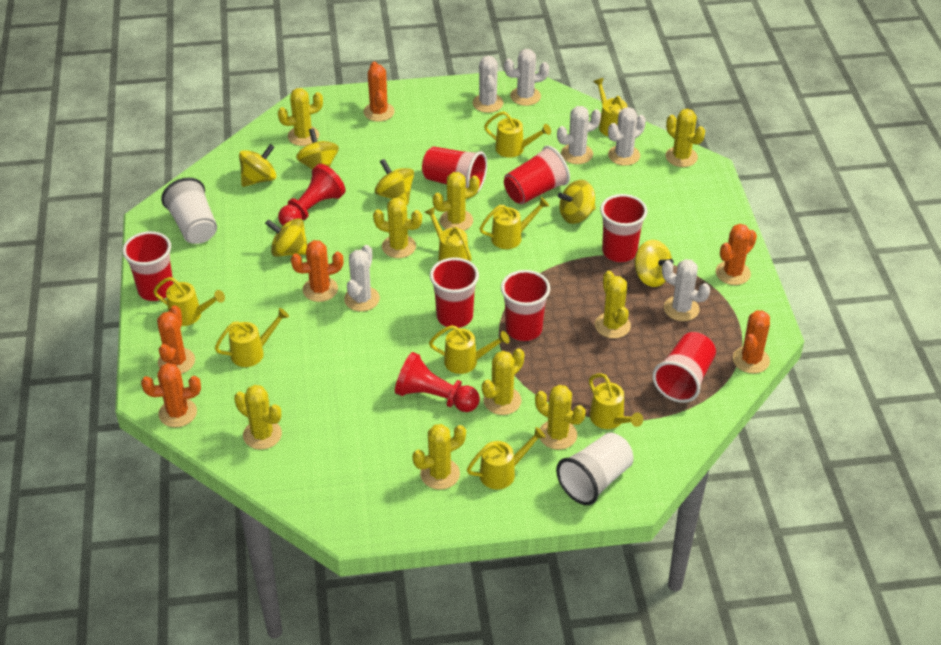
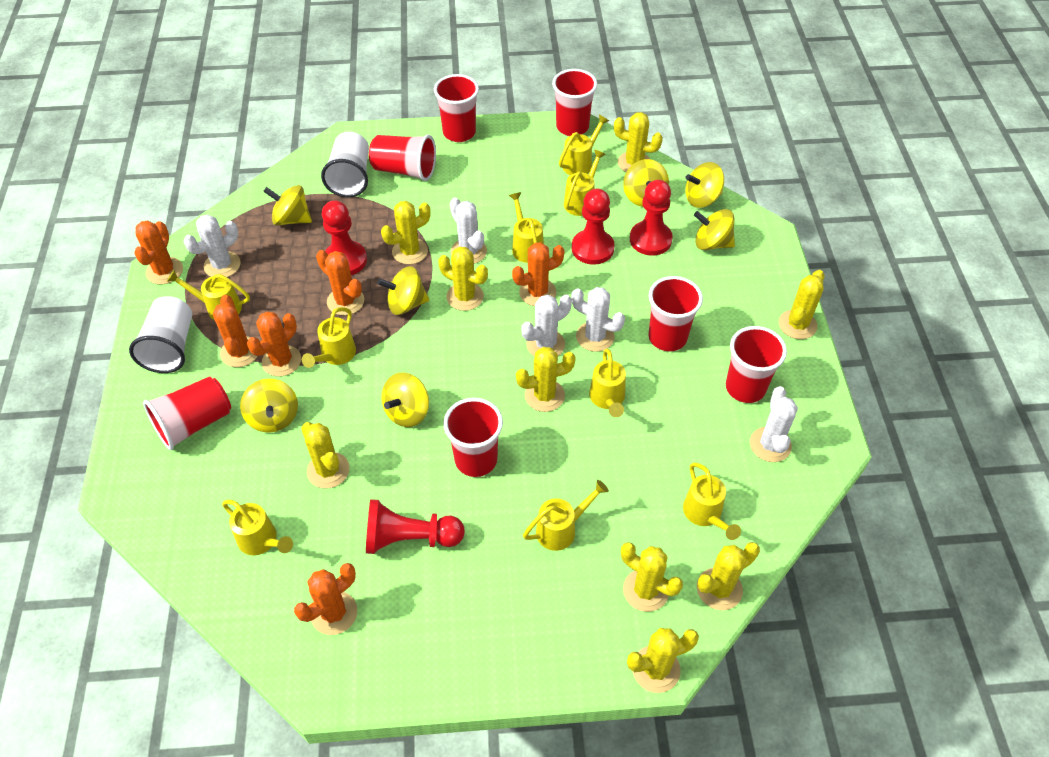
red pawn: [278,164,345,226] [395,352,480,412] = 2 -> [322,200,367,275] [366,499,465,554] [572,189,615,265] [630,180,673,255] = 4
white cactus: [344,245,380,312] [473,56,503,113] [504,49,549,106] [557,106,601,164] [608,107,646,166] [662,259,710,321] = 6 -> [184,214,241,277] [450,198,487,264] [522,294,572,356] [571,287,625,352] [750,386,798,462] = 5
yellow spinning top: [239,144,276,187] [265,218,307,257] [296,128,339,169] [375,159,414,205] [558,180,596,224] [635,240,674,287] = 6 -> [240,379,298,432] [263,185,312,226] [377,266,429,315] [381,372,429,427] [623,159,669,207] [685,162,724,208] [694,209,735,250] = 7

